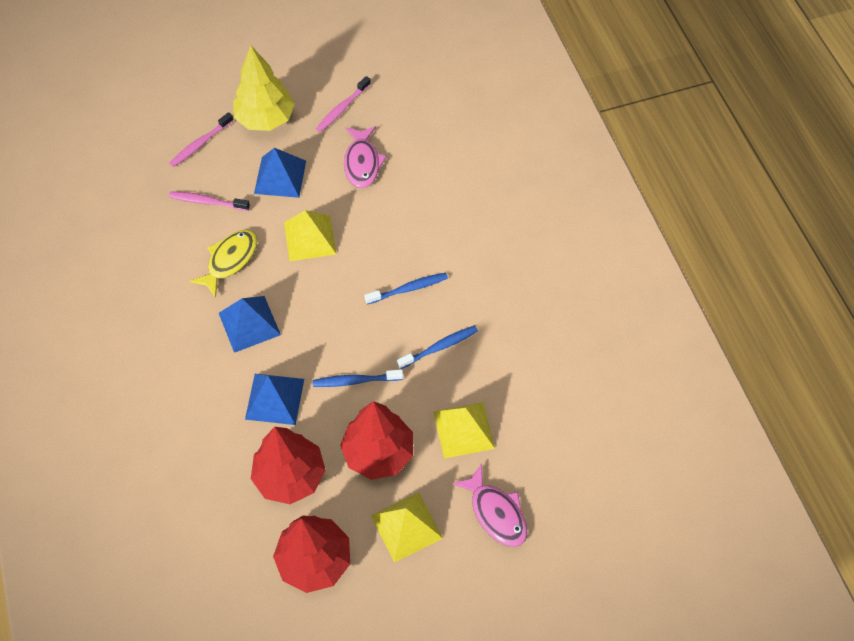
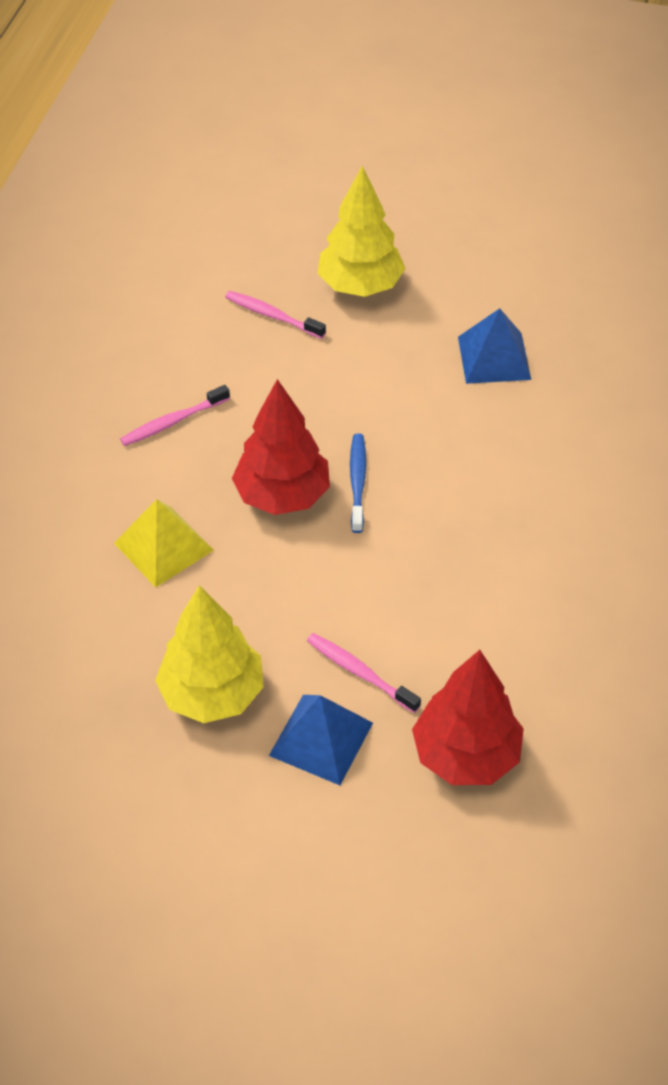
blue pyramid: [219,296,281,353] [245,374,304,425] [254,148,306,198] = 3 -> [269,695,373,785] [458,308,531,384] = 2
blue toothbrush: [313,369,403,387] [364,273,448,305] [397,325,478,369] = 3 -> [350,434,366,533] = 1
pink fish: [344,126,387,188] [452,463,527,547] = 2 -> none = 0
red tree: [251,427,326,504] [273,515,350,593] [340,401,413,480] = 3 -> [232,379,330,515] [412,650,524,785] = 2
yellow fish: [189,230,258,298] = 1 -> none = 0
yellow pyramid: [284,210,336,261] [371,492,443,562] [434,402,495,459] = 3 -> [114,499,214,587] = 1
yellow tree: [233,45,295,131] = 1 -> [155,585,264,723] [317,166,405,297] = 2

